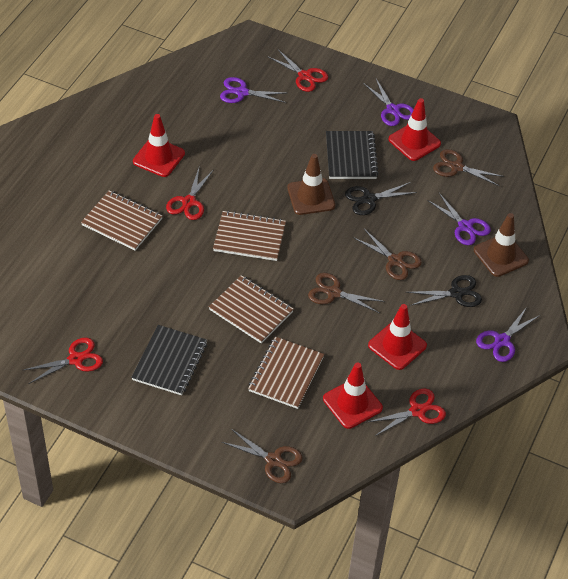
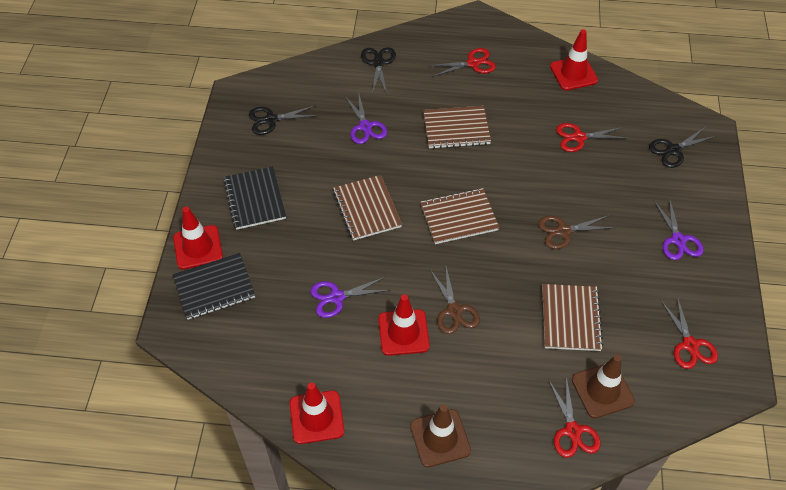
black scissors: [345,182,417,215] [406,275,482,307] = 2 -> [249,105,319,135] [361,47,396,94] [649,128,716,168] = 3
brown scissors: [222,429,302,483] [308,273,385,313] [353,229,422,280] [433,149,504,186] = 4 -> [430,267,480,334] [538,215,614,249] = 2
purple scissors: [220,77,286,103] [363,79,414,126] [427,193,491,245] [476,307,540,362] = 4 -> [310,277,391,318] [344,91,387,144] [654,197,704,260] = 3

